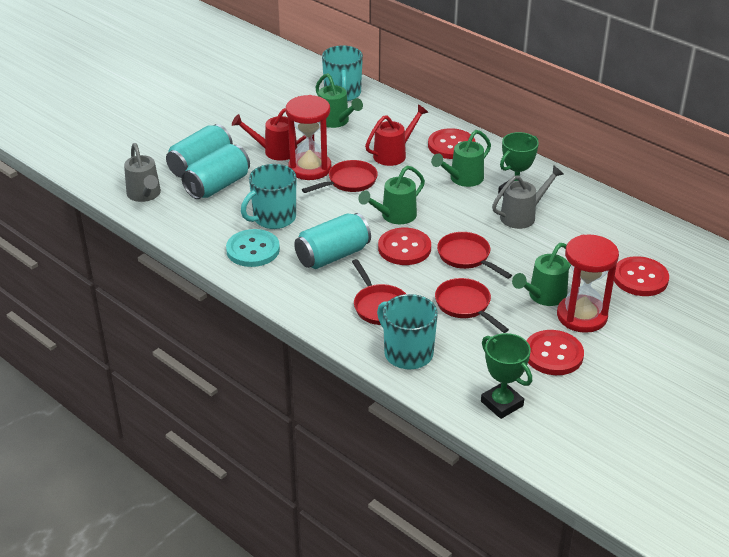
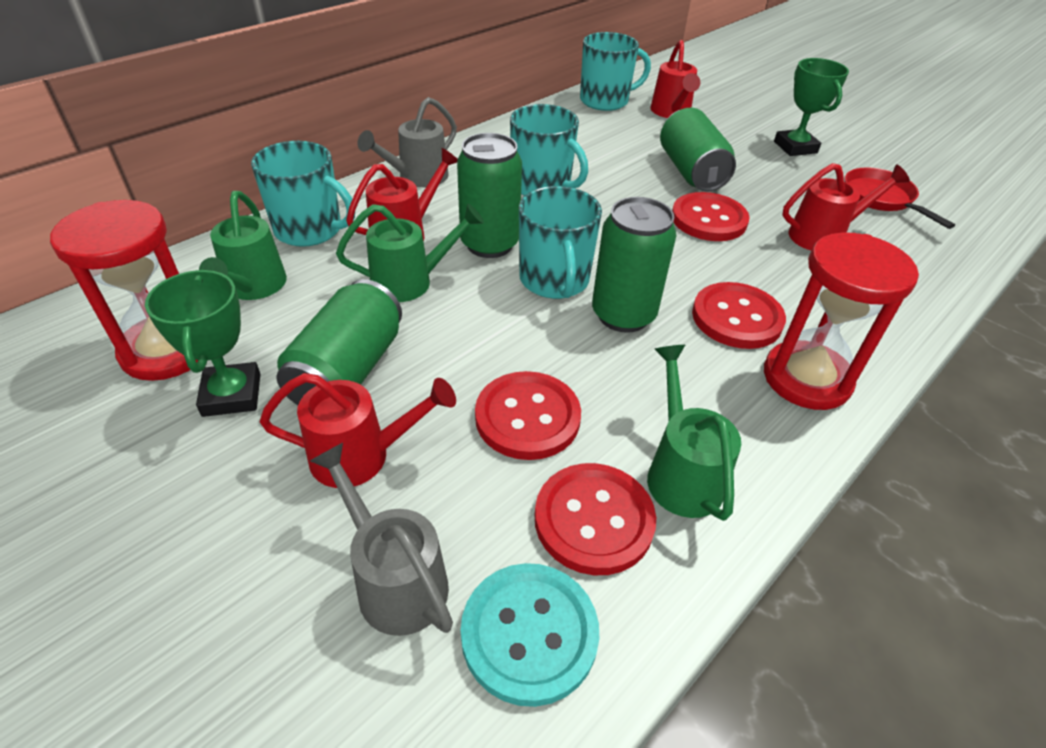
green can: none = 0 -> [276,279,402,405] [457,133,522,258] [592,197,677,333] [660,108,736,192] = 4
green watering can: [315,73,363,128] [359,166,425,224] [431,130,491,187] [512,243,571,306] = 4 -> [199,191,287,300] [336,204,484,302] [647,345,741,521] = 3
red pan: [302,160,378,193] [352,259,406,325] [435,278,509,333] [437,232,512,279] = 4 -> [844,167,955,229] = 1
red watering can: [232,108,306,161] [365,105,428,166] = 2 -> [260,373,456,488] [346,148,457,242] [650,40,700,118] [782,163,910,250] = 4
turquoise can: [166,124,233,178] [181,144,250,199] [294,213,371,269] = 3 -> none = 0
turquoise mug: [241,164,296,229] [322,45,363,101] [377,294,438,369] = 3 -> [251,141,355,247] [510,104,588,196] [519,186,602,299] [580,32,651,111] = 4

